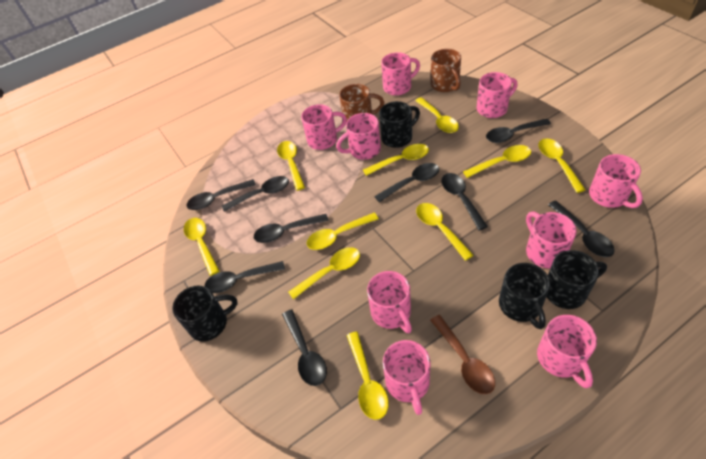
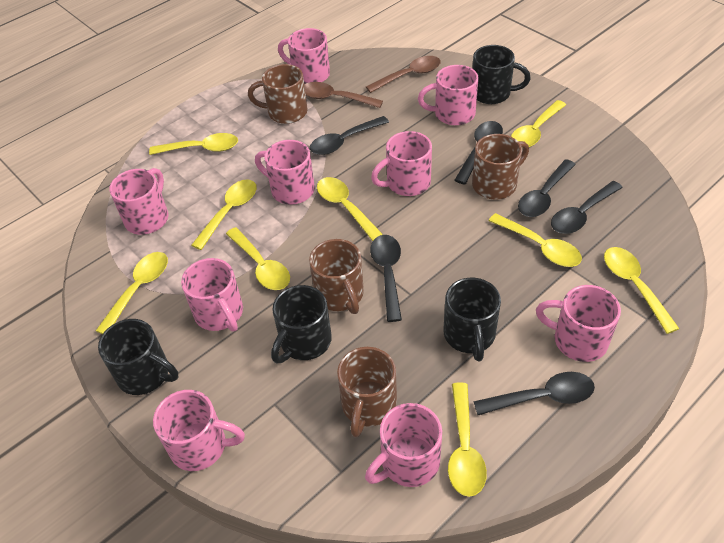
black spoon: [187,179,256,210] [204,261,285,293] [222,176,289,212] [254,214,329,243] [282,309,327,386] [374,163,439,202] [441,173,488,231] [486,118,551,143] [548,200,615,257] = 9 -> [310,116,389,155] [370,235,402,322] [454,121,503,184] [473,372,595,415] [518,159,576,217] [551,181,623,234] = 6
brown mug: [339,84,384,121] [431,49,461,92] = 2 -> [248,64,307,124] [309,239,364,314] [337,347,397,437] [472,134,529,200] = 4
brown spoon: [430,315,495,394] = 1 -> [304,82,383,108] [366,56,441,93] = 2
yellow spoon: [184,218,220,276] [277,141,305,191] [288,247,360,300] [306,213,379,250] [347,332,389,420] [363,144,429,176] [415,97,459,133] [416,203,473,261] [463,145,531,178] [538,138,586,193] = 10 -> [96,252,168,334] [149,133,238,155] [191,179,257,250] [226,227,290,290] [317,177,383,241] [448,383,487,497] [489,213,582,267] [511,100,566,149] [604,247,680,334] = 9

